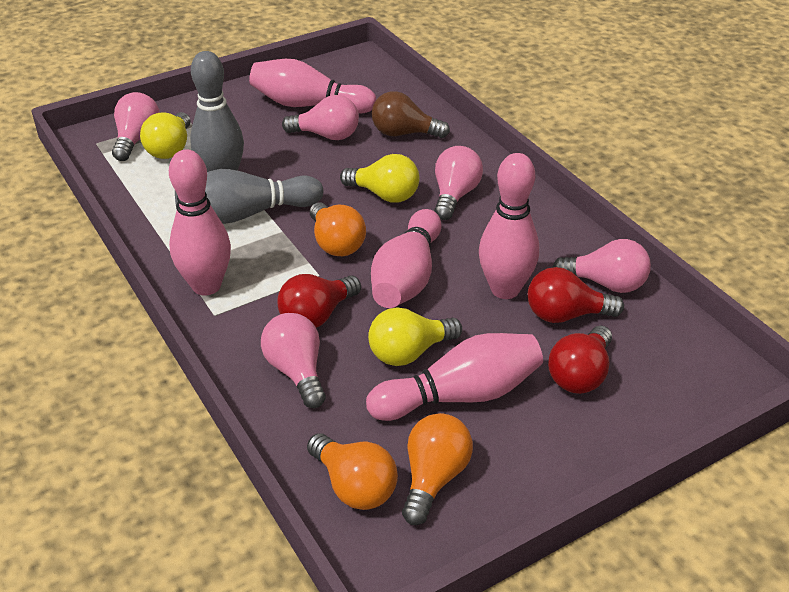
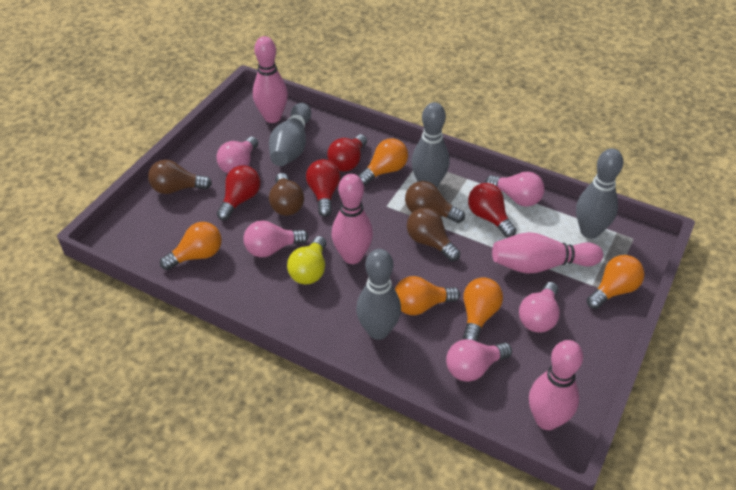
brown light bulb: [372,91,450,138] = 1 -> [148,160,212,194] [269,173,304,216] [405,181,465,223] [407,208,460,261] = 4
grey bowling pin: [175,169,323,224] [190,51,244,172] = 2 -> [269,103,311,166] [356,249,401,340] [411,102,449,187] [576,149,623,239] = 4
orange light bulb: [307,433,398,510] [310,202,366,256] [402,413,473,525] = 3 -> [160,222,222,270] [358,138,408,185] [395,276,460,315] [463,277,503,342] [587,255,644,309] = 5
pink bowling pin: [169,149,231,296] [249,59,376,114] [366,333,543,421] [371,209,441,308] [479,153,539,299] = 5 -> [253,36,288,123] [332,174,373,264] [492,232,603,274] [529,340,583,430] = 4
red light bulb: [277,274,361,328] [528,267,624,323] [548,326,612,394] = 3 -> [217,165,261,220] [306,159,340,217] [327,134,367,172] [468,183,516,238] = 4
yellow light bulb: [140,112,191,159] [340,154,419,203] [368,307,462,366] = 3 -> [287,236,327,284] = 1

